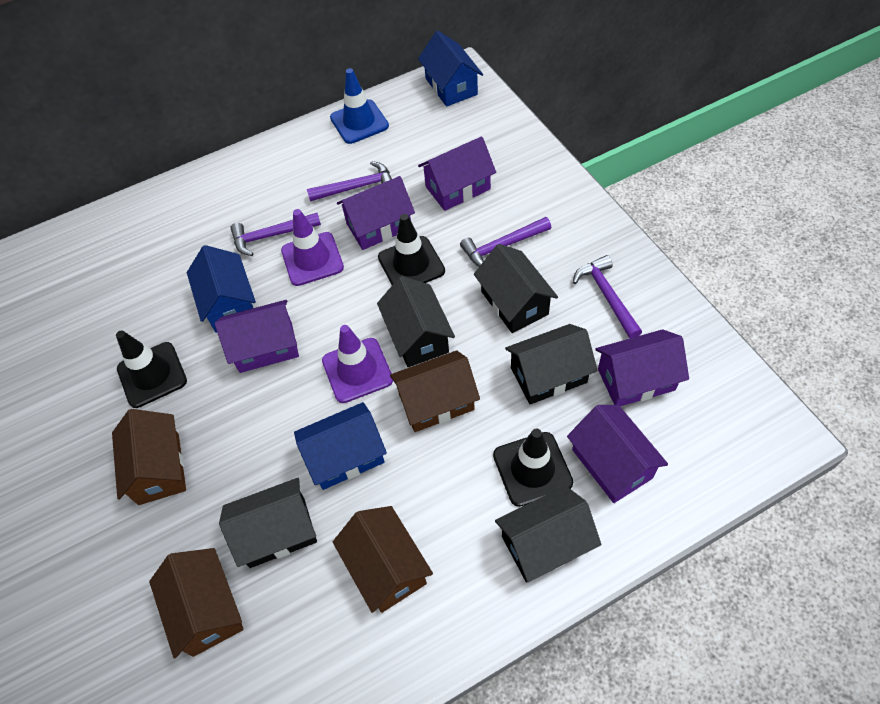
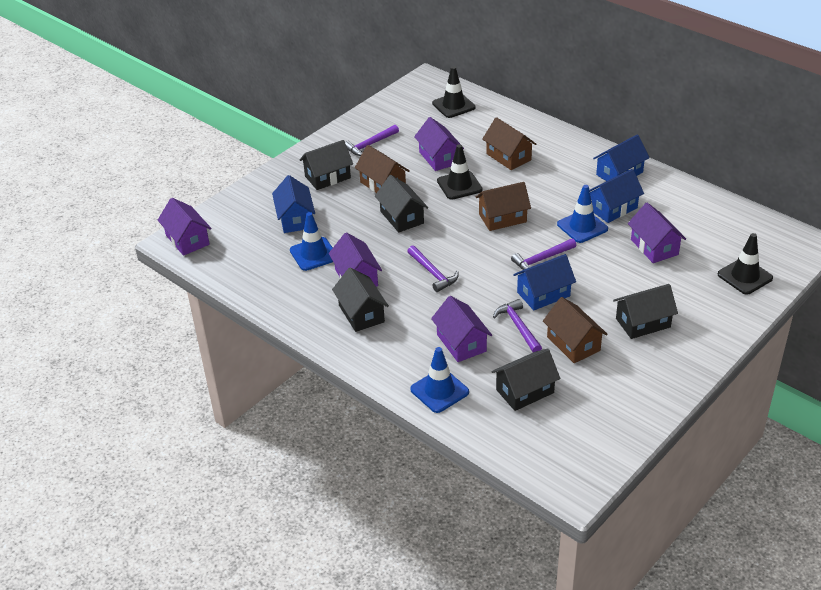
blue house: [187,245,256,333] [294,402,387,490] [418,31,483,107] = 3 -> [272,175,315,233] [513,254,576,310] [589,169,644,223] [593,134,650,181] = 4
blue traffic cone: [330,68,389,144] = 1 -> [290,212,333,271] [410,347,469,413] [557,185,608,243] = 3
purple traffic cone: [281,209,344,286] [322,325,393,403] = 2 -> none = 0

